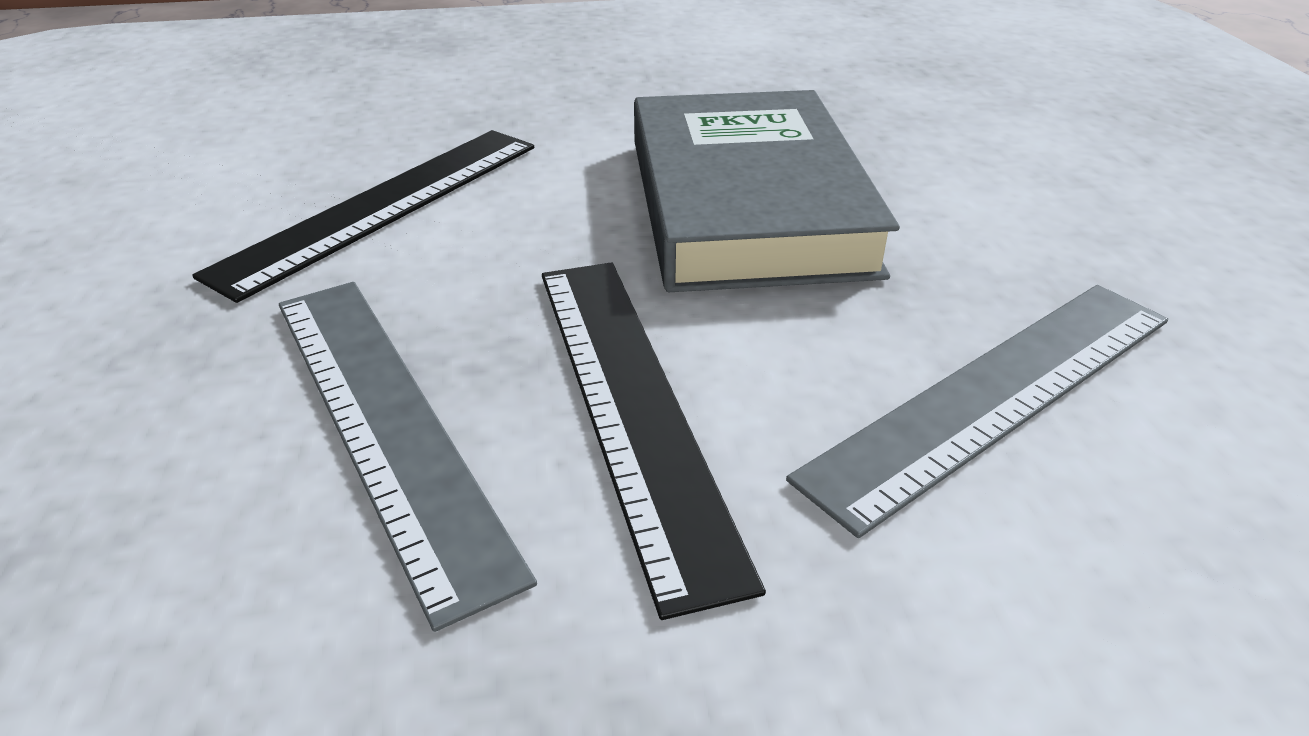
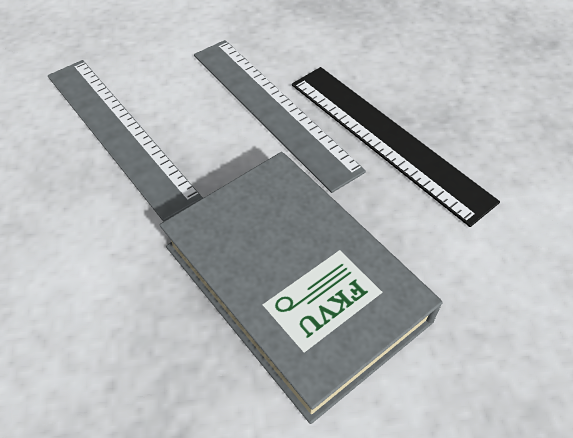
black ruler: [192,130,534,303] [542,263,766,620] = 2 -> [292,67,500,227] = 1

